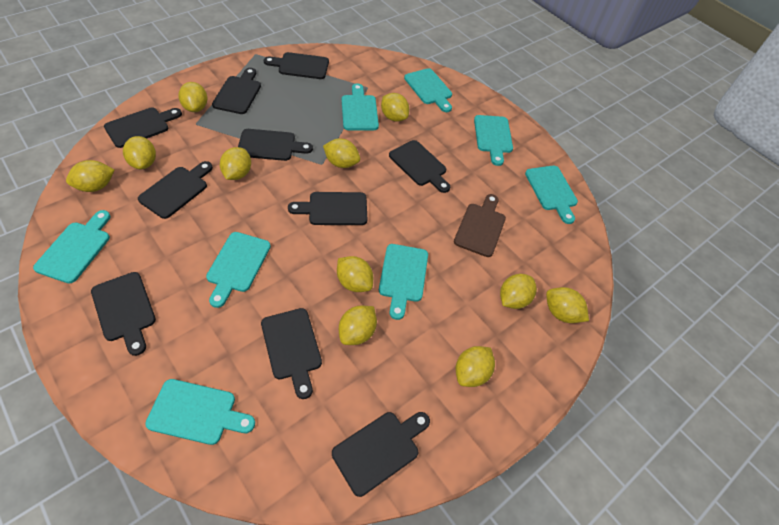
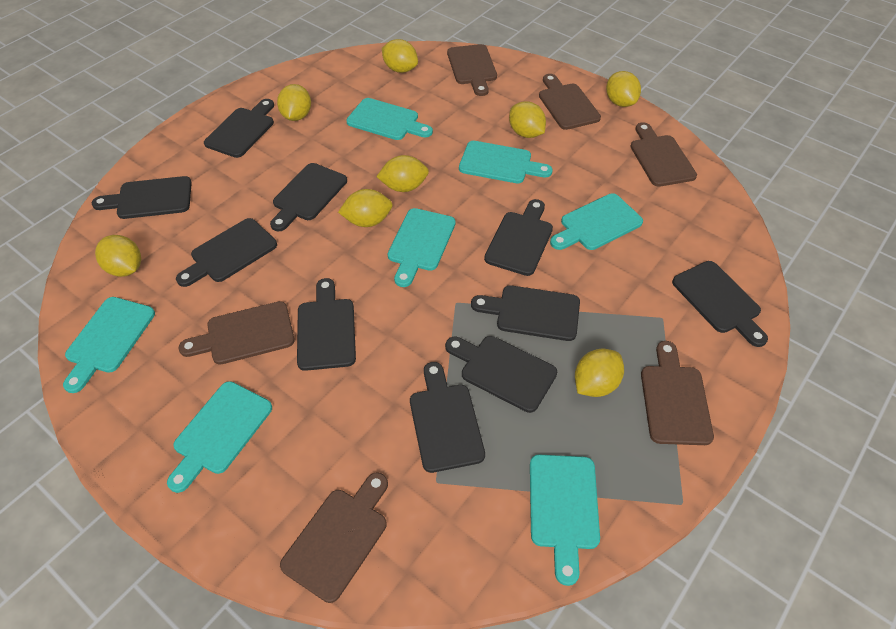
brown cutting board: [454,194,506,257] = 1 -> [178,301,295,365] [280,473,388,603] [447,44,497,96] [539,74,601,130] [630,122,697,187] [641,341,714,445] = 6
turquoise cutting board: [33,210,110,283] [145,379,255,445] [206,232,271,308] [342,84,379,130] [379,244,428,320] [404,68,452,112] [474,115,513,166] [525,166,578,224] = 8 -> [63,297,155,393] [167,381,272,493] [346,98,433,140] [388,208,456,287] [459,141,553,183] [530,455,600,586] [550,193,643,250] = 7
yellow lemon: [66,160,115,192] [123,136,156,170] [178,82,207,112] [220,147,251,180] [323,139,360,168] [337,256,373,292] [339,305,377,345] [381,93,409,122] [456,346,495,387] [500,274,537,309] [546,287,589,323] = 11 -> [95,235,141,277] [277,84,311,121] [338,189,393,227] [376,155,429,192] [382,39,418,73] [509,101,546,138] [575,349,624,397] [606,71,641,107] = 8

